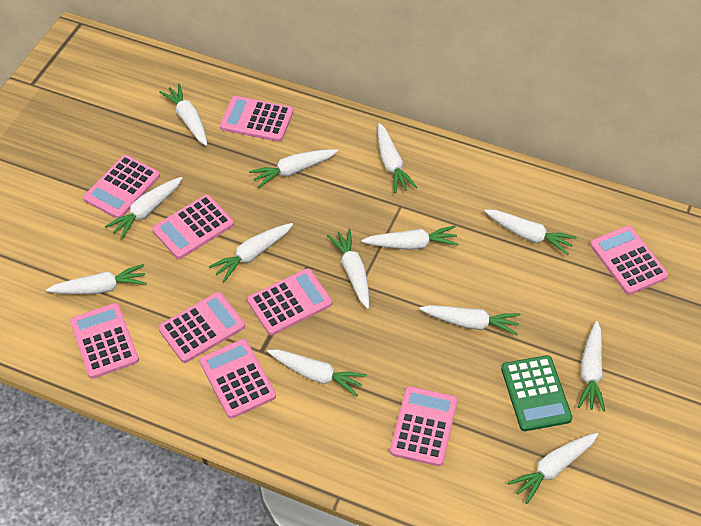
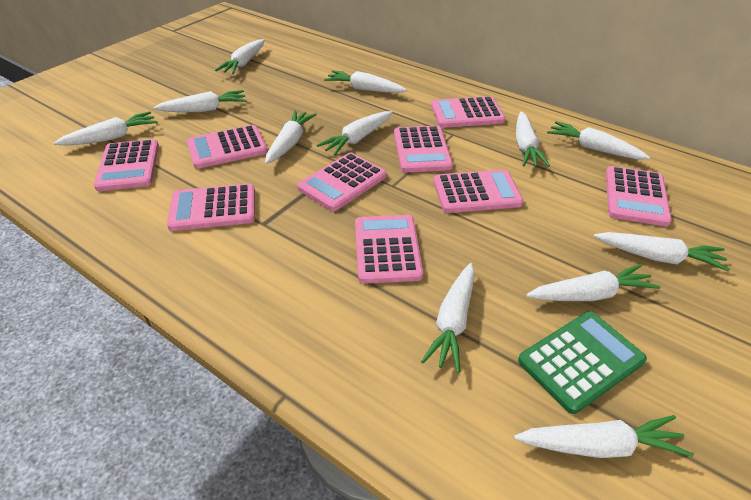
white carrot: [46,264,147,294] [105,177,182,240] [159,84,207,146] [209,223,293,282] [249,149,338,188] [267,350,367,397] [327,229,370,309] [361,226,459,250] [378,123,417,193] [419,305,521,335] [484,209,577,255] [508,433,598,504] [578,321,605,412] = 13 -> [54,111,157,145] [153,90,247,112] [215,39,265,74] [265,110,317,164] [317,111,393,156] [324,70,407,93] [421,263,475,373] [514,415,694,458] [516,112,550,167] [526,264,660,301] [547,121,650,159] [594,232,730,272] = 12

